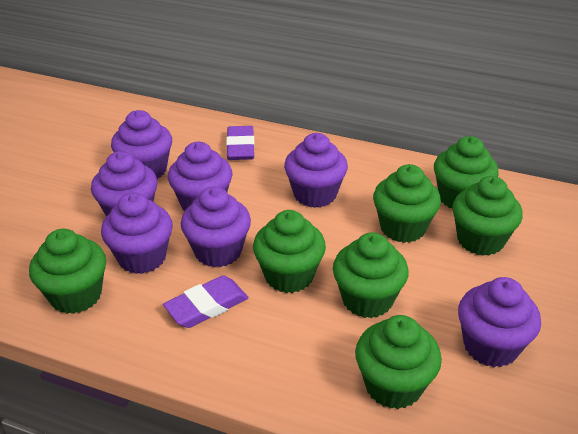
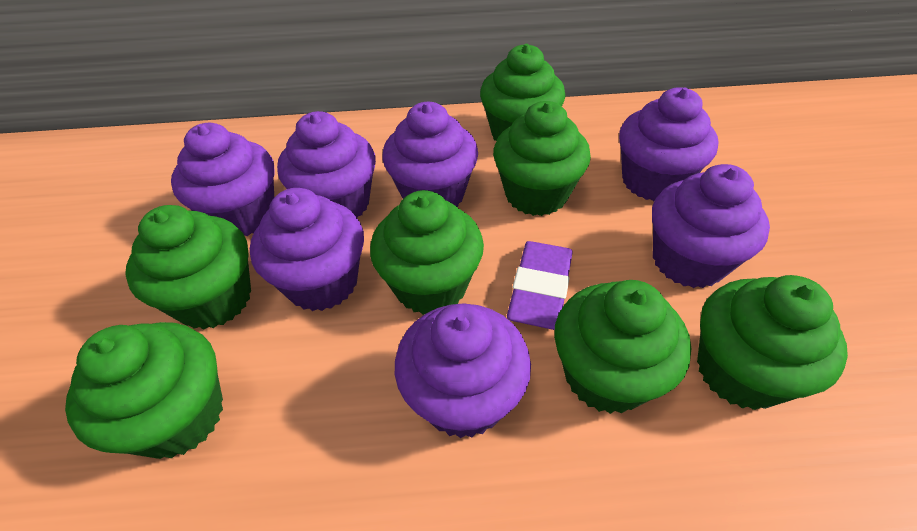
purple eraser: [163,275,249,328] [226,126,255,160] = 2 -> [507,241,573,330] = 1

